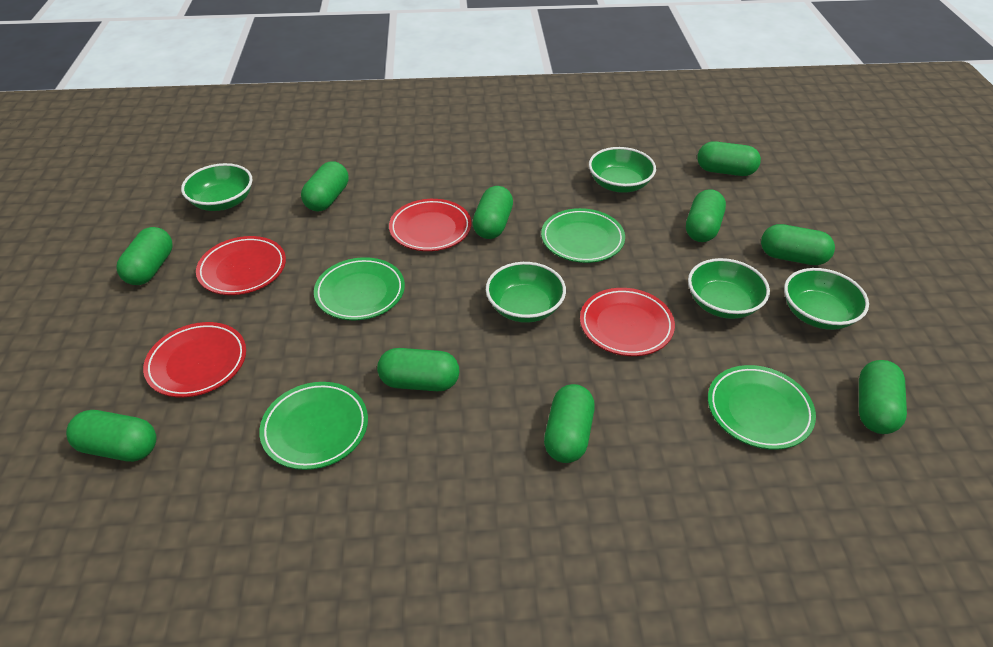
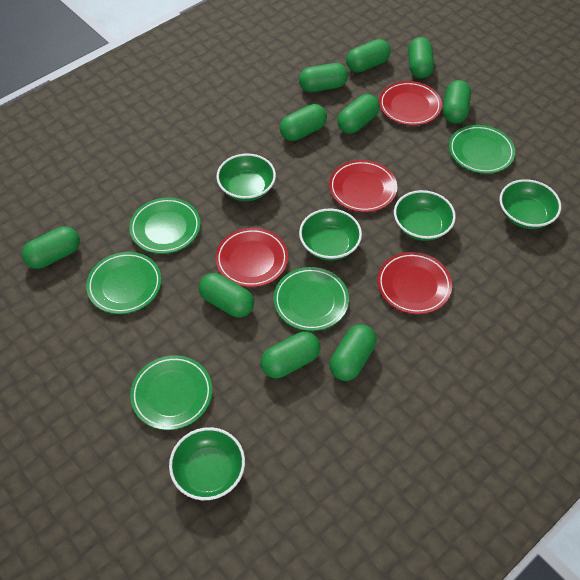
green plate: [259,382,368,470] [314,257,405,320] [541,208,625,263] [708,365,816,450] = 4 -> [86,252,161,314] [129,198,200,254] [130,355,212,430] [273,267,349,331] [449,125,515,174] = 5

